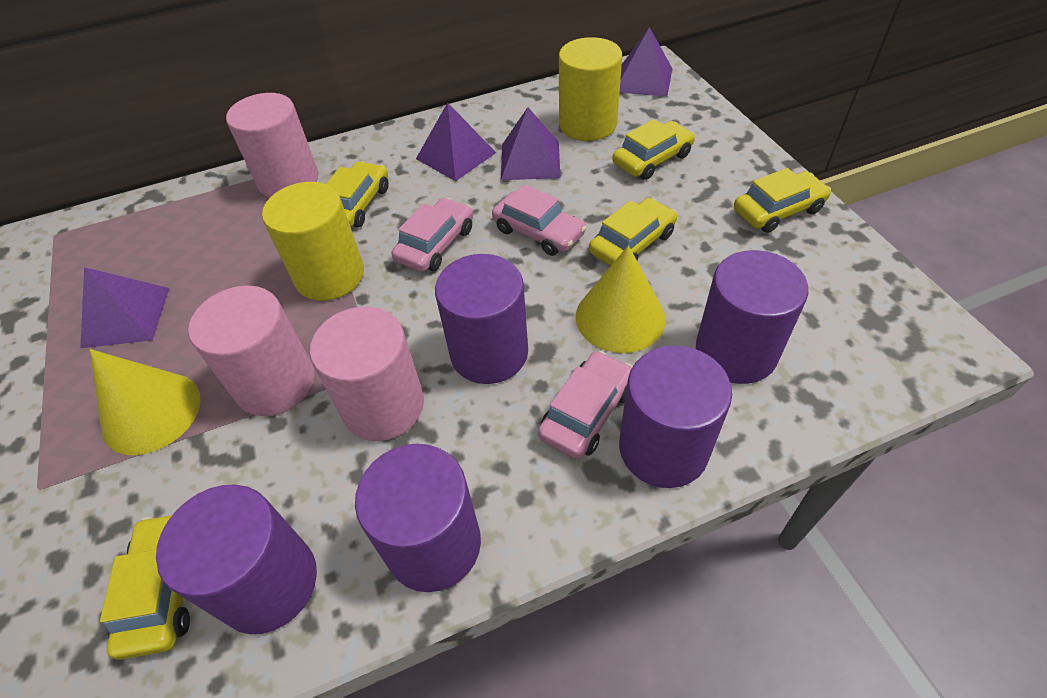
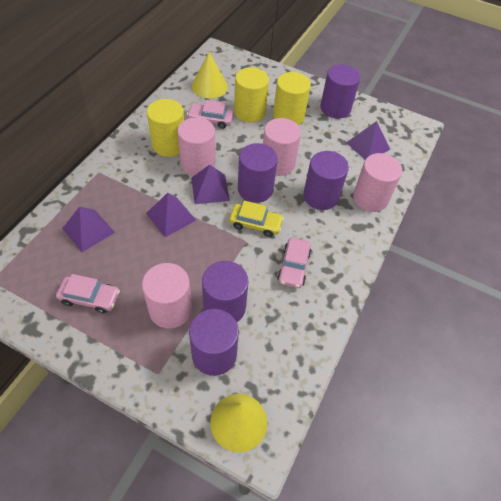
pink cylinder: [188,286,314,416] [226,93,318,198] [310,307,424,441] = 3 -> [142,263,192,329] [177,117,215,176] [263,118,301,176] [353,153,402,212] = 4
yellow car: [100,515,190,660] [326,161,389,227] [589,198,677,266] [612,119,695,180] [734,168,831,233] = 5 -> [229,200,284,237] = 1
yellow cylinder: [262,182,364,301] [559,37,622,141] = 2 -> [147,99,184,157] [234,67,269,122] [273,72,311,125] = 3

